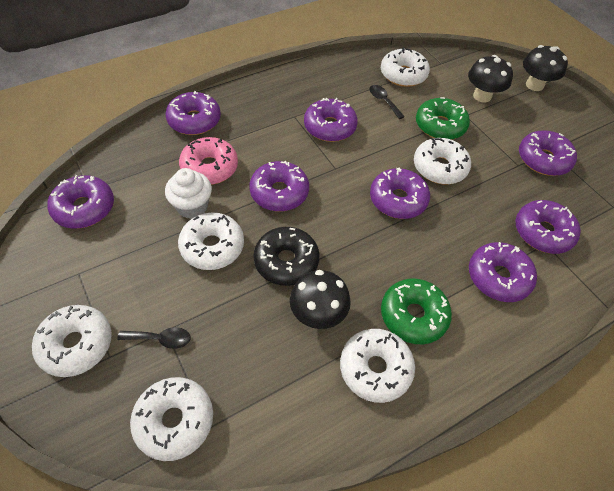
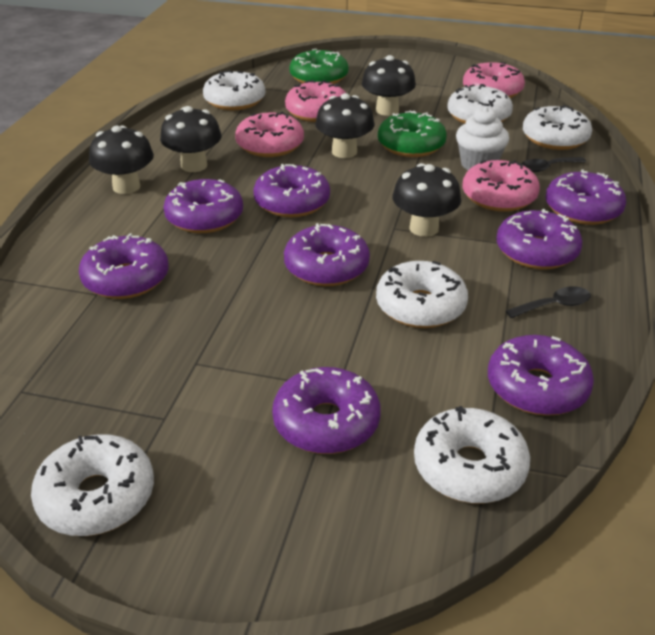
black donut: [254,227,319,286] = 1 -> none = 0
black mushroom: [290,270,351,329] [468,55,513,103] [523,45,568,91] = 3 -> [89,125,154,194] [160,106,222,172] [315,93,374,158] [362,55,416,116] [392,163,461,237] = 5
pink donut: [179,137,238,185] = 1 -> [235,111,304,157] [285,80,346,122] [463,62,525,98] [463,160,540,212] = 4

